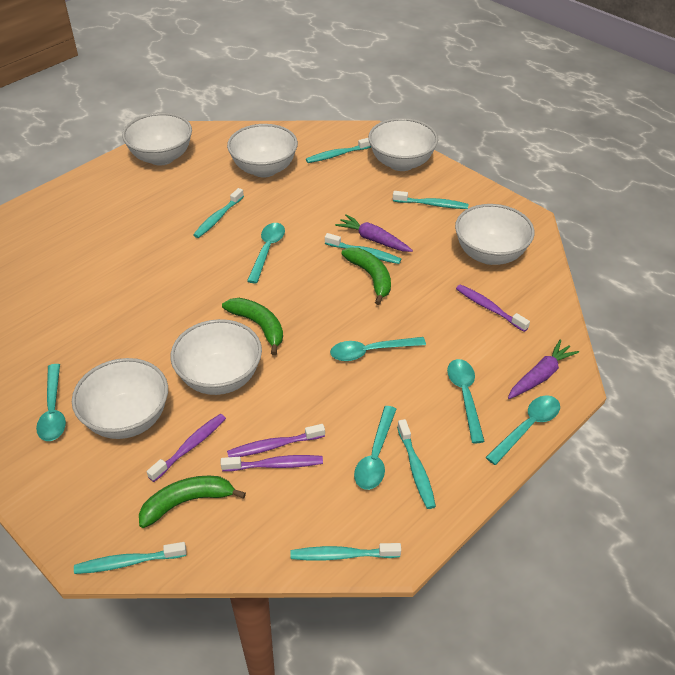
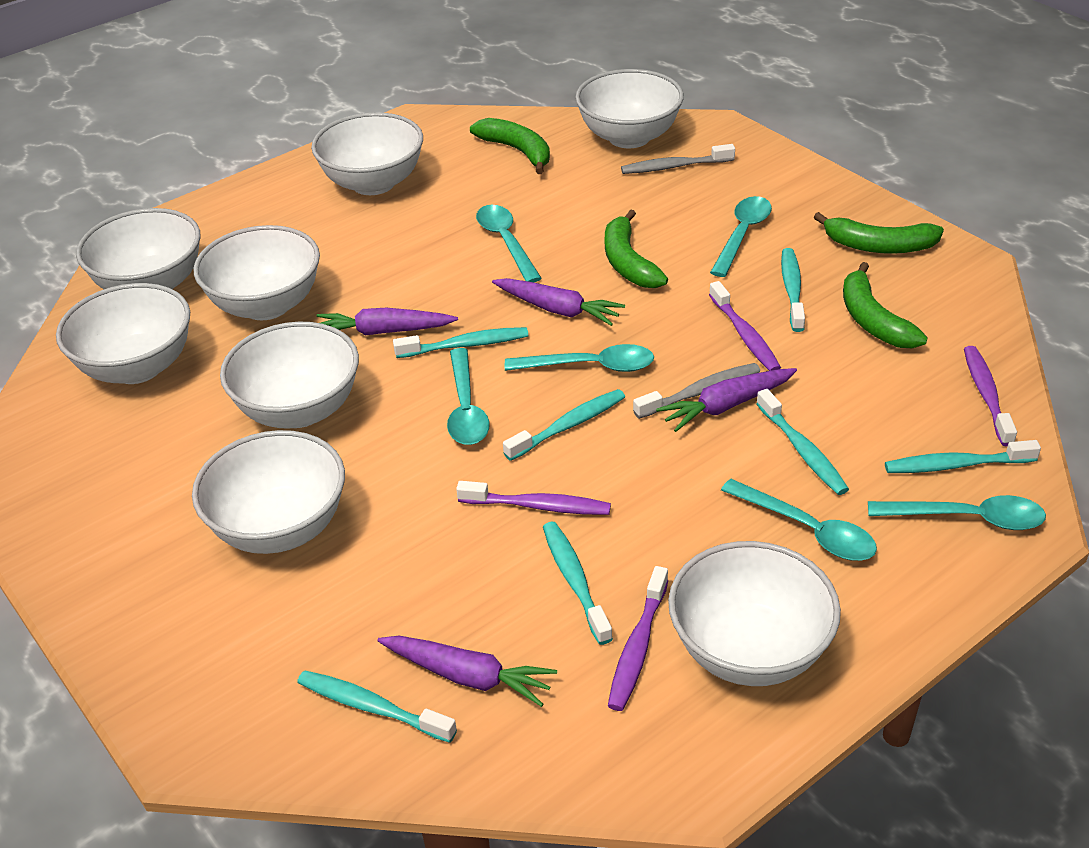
green banana: [139,476,246,528] [222,298,283,355] [341,248,391,305] = 3 -> [470,118,550,174] [605,209,668,288] [814,212,944,254] [843,262,928,348] = 4
grey toothbrush: none = 0 -> [621,144,735,174] [633,363,760,419] = 2
purple carrot: [335,214,413,252] [508,340,579,399] = 2 -> [317,308,458,335] [377,636,557,707] [492,278,625,326] [656,368,797,432] = 4
white bowl: [72,358,168,439] [122,113,192,166] [171,319,262,395] [227,124,298,177] [368,118,438,171] [455,204,535,265] = 6 -> [56,283,190,384] [76,208,201,289] [192,430,345,554] [193,225,320,320] [220,322,359,429] [311,112,423,195] [575,69,684,148] [668,541,841,686] = 8

